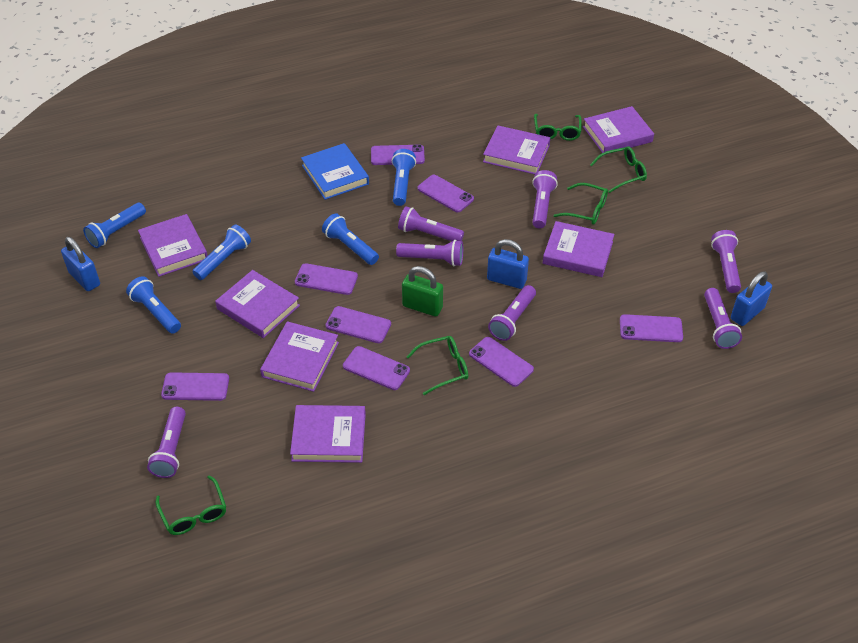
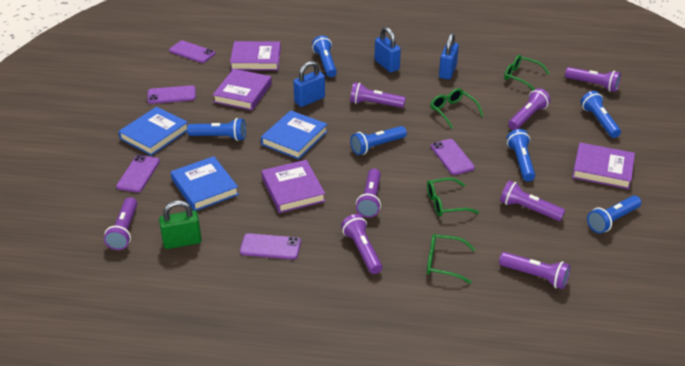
blue book: [301,143,369,200] = 1 -> [118,107,188,156] [171,156,239,211] [261,110,328,160] = 3
blue flashlight: [83,203,146,248] [126,276,181,334] [192,225,251,280] [322,213,379,265] [392,149,416,206] = 5 -> [187,118,246,141] [312,36,337,77] [350,126,407,155] [507,129,535,181] [581,91,621,138] [587,195,641,233] = 6
green glasses: [156,475,226,535] [406,336,468,395] [534,114,582,141] [554,183,608,225] [590,146,647,193] = 5 -> [427,178,479,216] [427,234,475,284] [430,88,483,129] [504,55,550,91] = 4
purple book: [138,214,208,277] [215,270,300,338] [260,321,339,392] [290,405,366,463] [483,125,550,174] [543,221,614,277] [583,106,654,153] = 7 -> [213,69,272,110] [230,41,281,71] [261,160,325,213] [572,142,635,189] = 4
purple flashlight: [147,407,186,478] [396,240,463,266] [398,206,464,241] [488,285,536,341] [532,170,558,228] [704,288,742,349] [711,230,741,293] = 7 -> [104,197,137,250] [341,214,382,274] [350,82,406,108] [356,168,381,218] [499,252,570,289] [500,180,565,221] [508,88,550,130] [565,67,621,92] = 8
purple phone: [161,372,229,401] [295,263,358,295] [326,306,391,343] [343,346,410,390] [371,144,425,165] [417,175,474,212] [469,337,534,387] [620,314,683,342] = 8 -> [116,155,160,192] [147,85,196,104] [169,40,215,63] [240,233,301,260] [431,139,475,175] = 5

